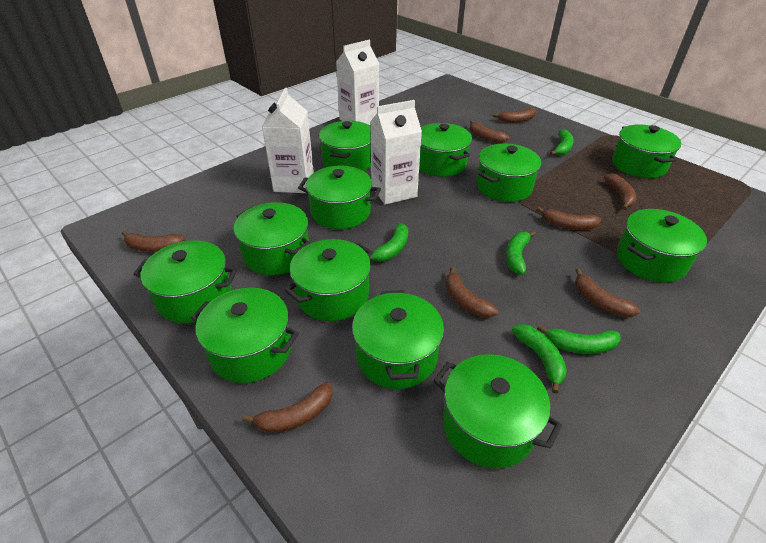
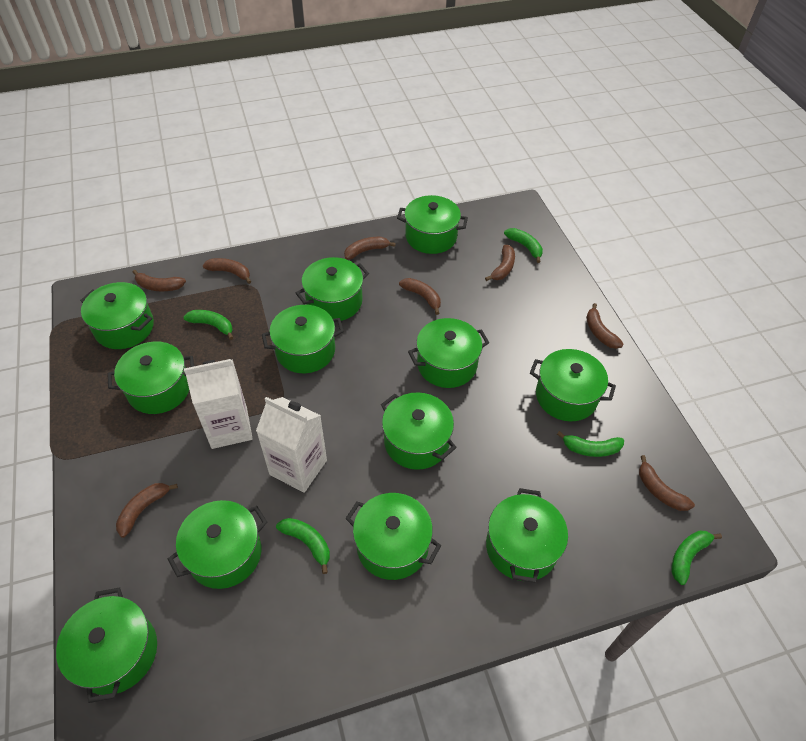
white carton: [262,88,314,193] [336,40,379,125] [370,100,422,205] = 3 -> [184,359,253,449] [256,397,327,493] = 2

